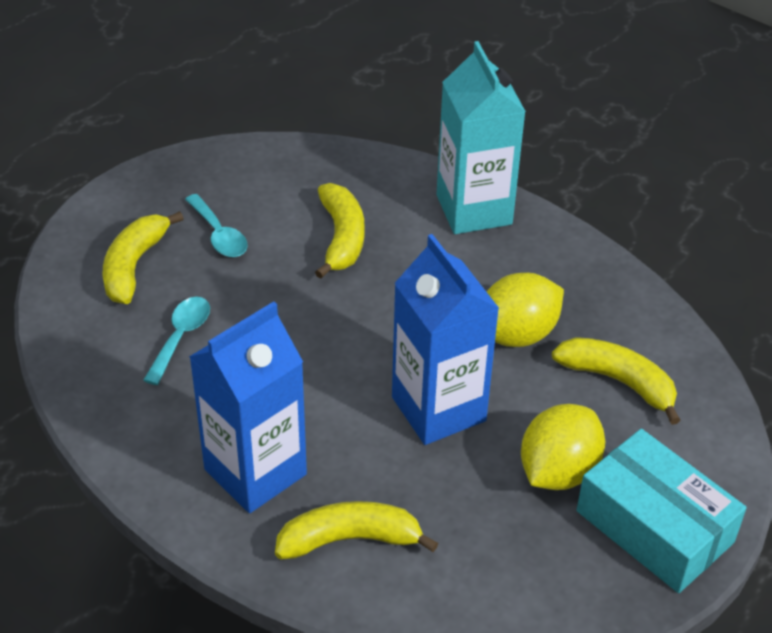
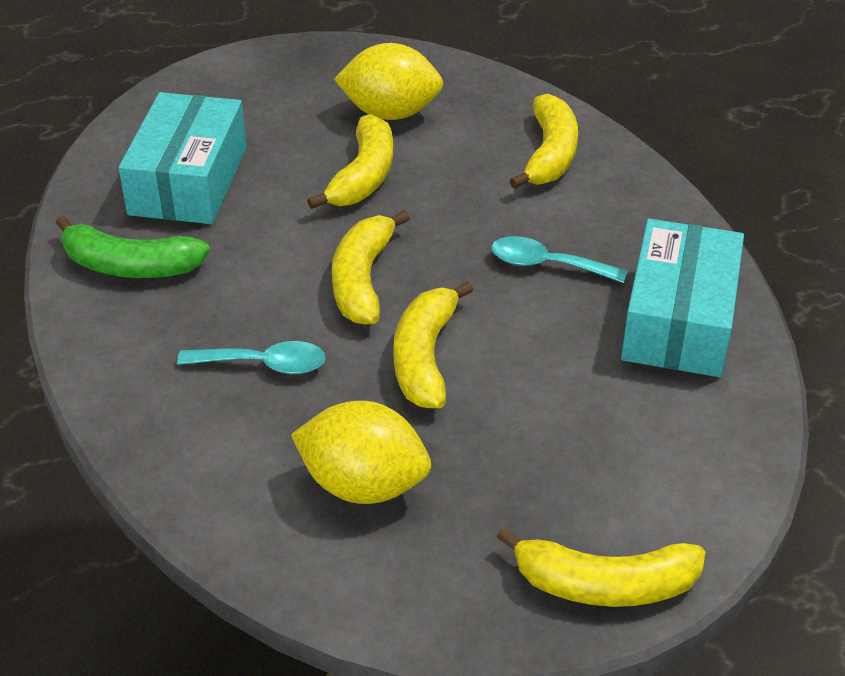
blue carton: [189,302,307,513] [392,234,499,445] = 2 -> none = 0
green banana: none = 0 -> [56,216,210,278] = 1
turquoise box: [577,429,747,593] = 1 -> [118,92,247,224] [621,219,744,377] = 2
turquoise carton: [437,41,526,234] = 1 -> none = 0
yellow banana: [103,211,184,304] [275,501,439,560] [315,183,364,279] [552,337,680,425] = 4 -> [307,114,393,209] [332,210,410,325] [393,281,473,408] [497,527,705,607] [510,94,578,189] = 5

